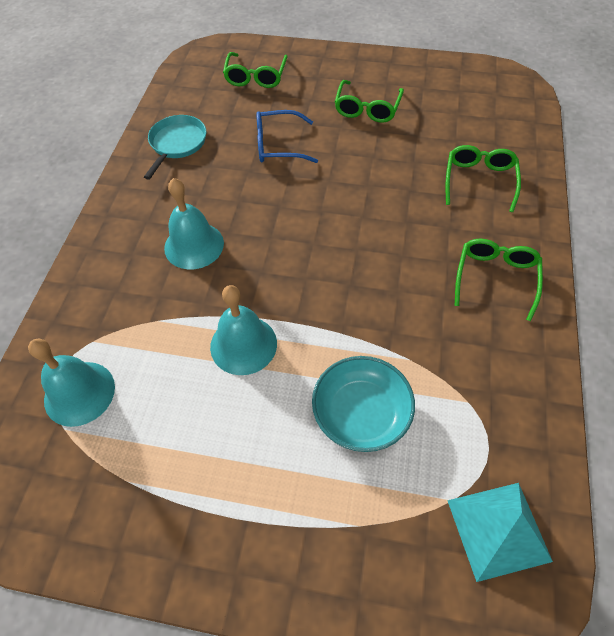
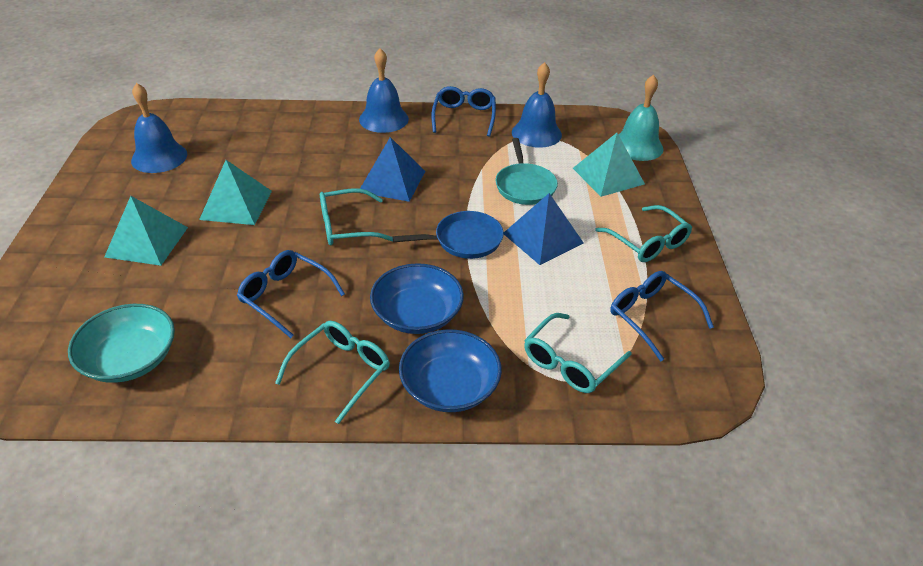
blue bell: none = 0 -> [131,83,187,173] [359,48,409,133] [512,62,562,148] = 3
blue bowl: none = 0 -> [370,263,464,334] [399,329,502,412] = 2
blue glasses: [256,110,318,163] = 1 -> [237,250,345,338] [431,86,496,137] [610,271,714,361] = 3
blue pan: none = 0 -> [393,211,504,259] = 1
blue pyramid: none = 0 -> [360,137,425,202] [504,193,584,265] = 2
green glasses: [223,52,288,88] [335,80,404,123] [445,145,521,212] [455,239,543,321] = 4 -> none = 0
turquoise bell: [28,338,115,427] [164,178,224,269] [210,285,277,375] = 3 -> [618,75,664,161] = 1
turquoise glasses: none = 0 -> [275,321,390,424] [320,188,393,245] [524,313,632,393] [595,205,692,262] = 4
turquoise pyramid: [447,483,553,582] = 1 -> [104,196,188,266] [199,160,272,225] [573,133,645,197] = 3

